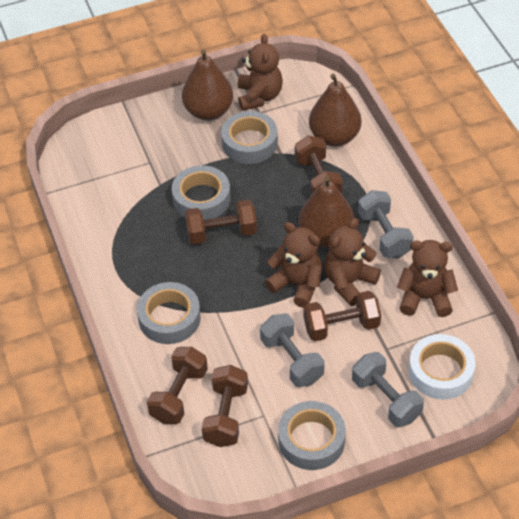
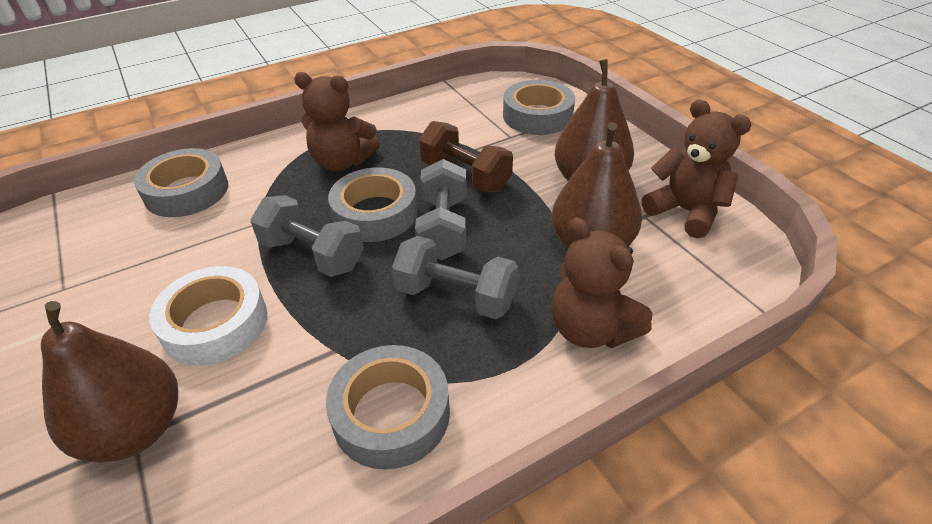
brown dumbbell: [147,347,208,424] [185,200,257,244] [202,365,248,447] [295,135,343,195] [304,291,381,341] = 5 -> [419,121,513,192] = 1
brown teddy bear: [238,34,283,111] [265,222,322,308] [324,218,381,306] [397,240,458,317] = 4 -> [294,72,380,171] [552,217,652,348] [642,99,752,238] = 3

